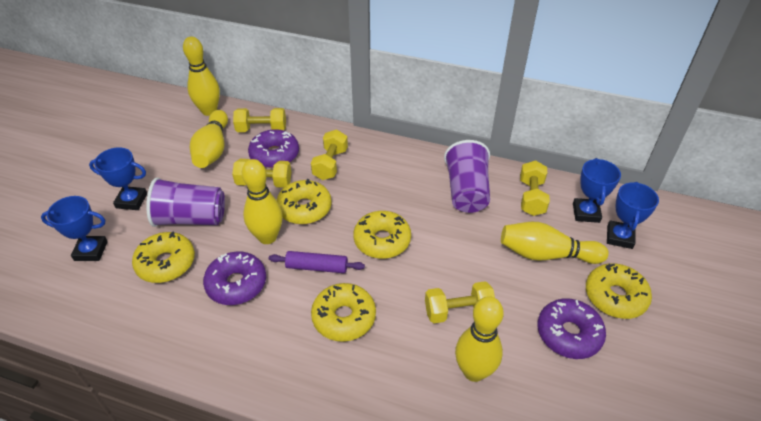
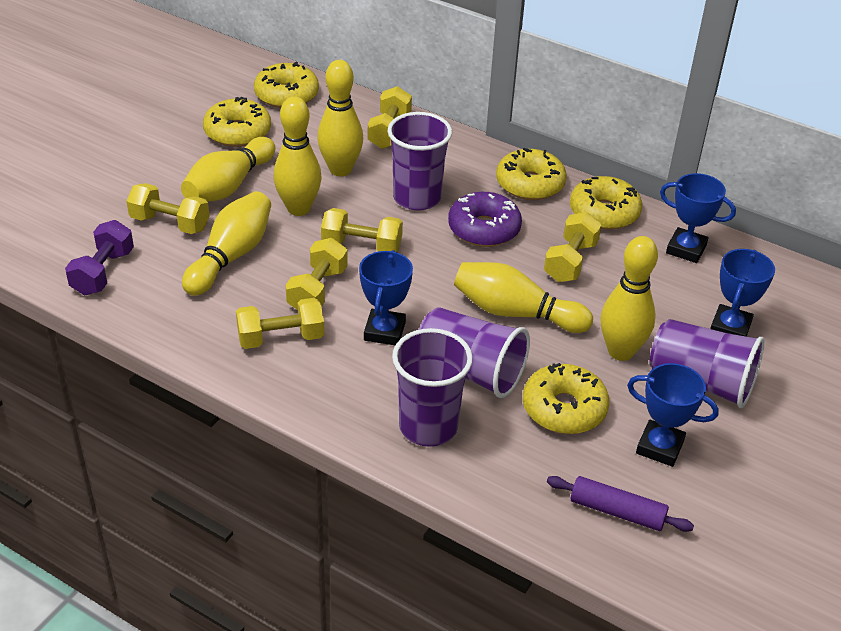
purple cup: [146,177,225,227] [444,140,490,213] = 2 -> [388,112,452,211] [392,328,473,447] [419,307,530,398] [650,319,765,408] = 4
purple donut: [203,251,266,305] [248,129,299,168] [537,298,606,359] = 3 -> [448,192,522,247] = 1
purple dumbbell: none = 0 -> [65,220,134,295] = 1
yellow bowling pin: [183,36,220,116] [190,110,228,168] [242,159,283,244] [455,296,504,382] [501,222,609,264] = 5 -> [181,137,275,202] [182,191,271,296] [274,96,322,216] [317,60,363,176] [454,262,593,333] [600,236,658,361] = 6
yellow dumbbell: [232,159,291,188] [233,108,286,132] [311,129,348,180] [425,281,495,323] [520,160,550,216] = 5 -> [127,183,209,234] [236,298,324,349] [285,238,348,310] [321,208,403,252] [368,86,412,149] [544,212,602,282] = 6

